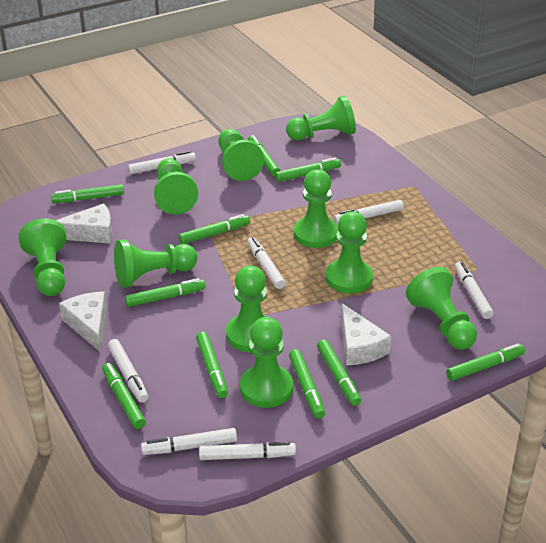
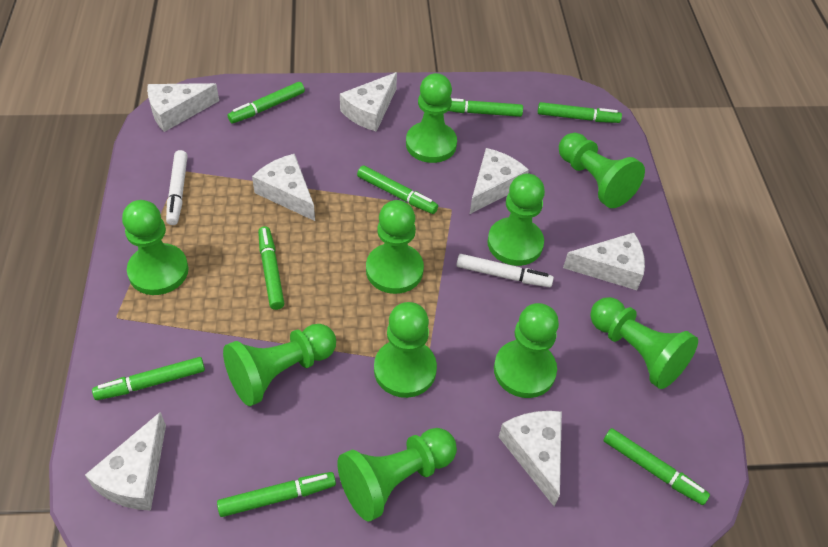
green marker: [51,184,124,203] [102,363,146,429] [125,278,206,307] [179,214,250,244] [196,332,228,398] [248,135,280,176] [275,157,341,182] [289,349,325,418] [317,339,361,406] [446,344,525,381] = 10 -> [92,357,205,400] [217,472,336,517] [227,82,305,123] [258,226,284,310] [357,165,438,214] [448,98,523,117] [538,102,622,123] [603,428,710,505] = 8
white cheese: [56,203,112,244] [59,291,107,352] [341,303,391,365] = 3 -> [85,412,166,511] [147,83,219,132] [252,154,315,221] [340,72,397,132] [470,148,529,214] [499,411,562,507] [563,233,645,290] = 7
white marker: [108,339,148,403] [128,151,196,174] [141,428,237,455] [199,442,296,460] [247,237,286,289] [334,200,404,224] [455,261,494,319] = 7 -> [166,150,188,225] [456,254,554,287] = 2

